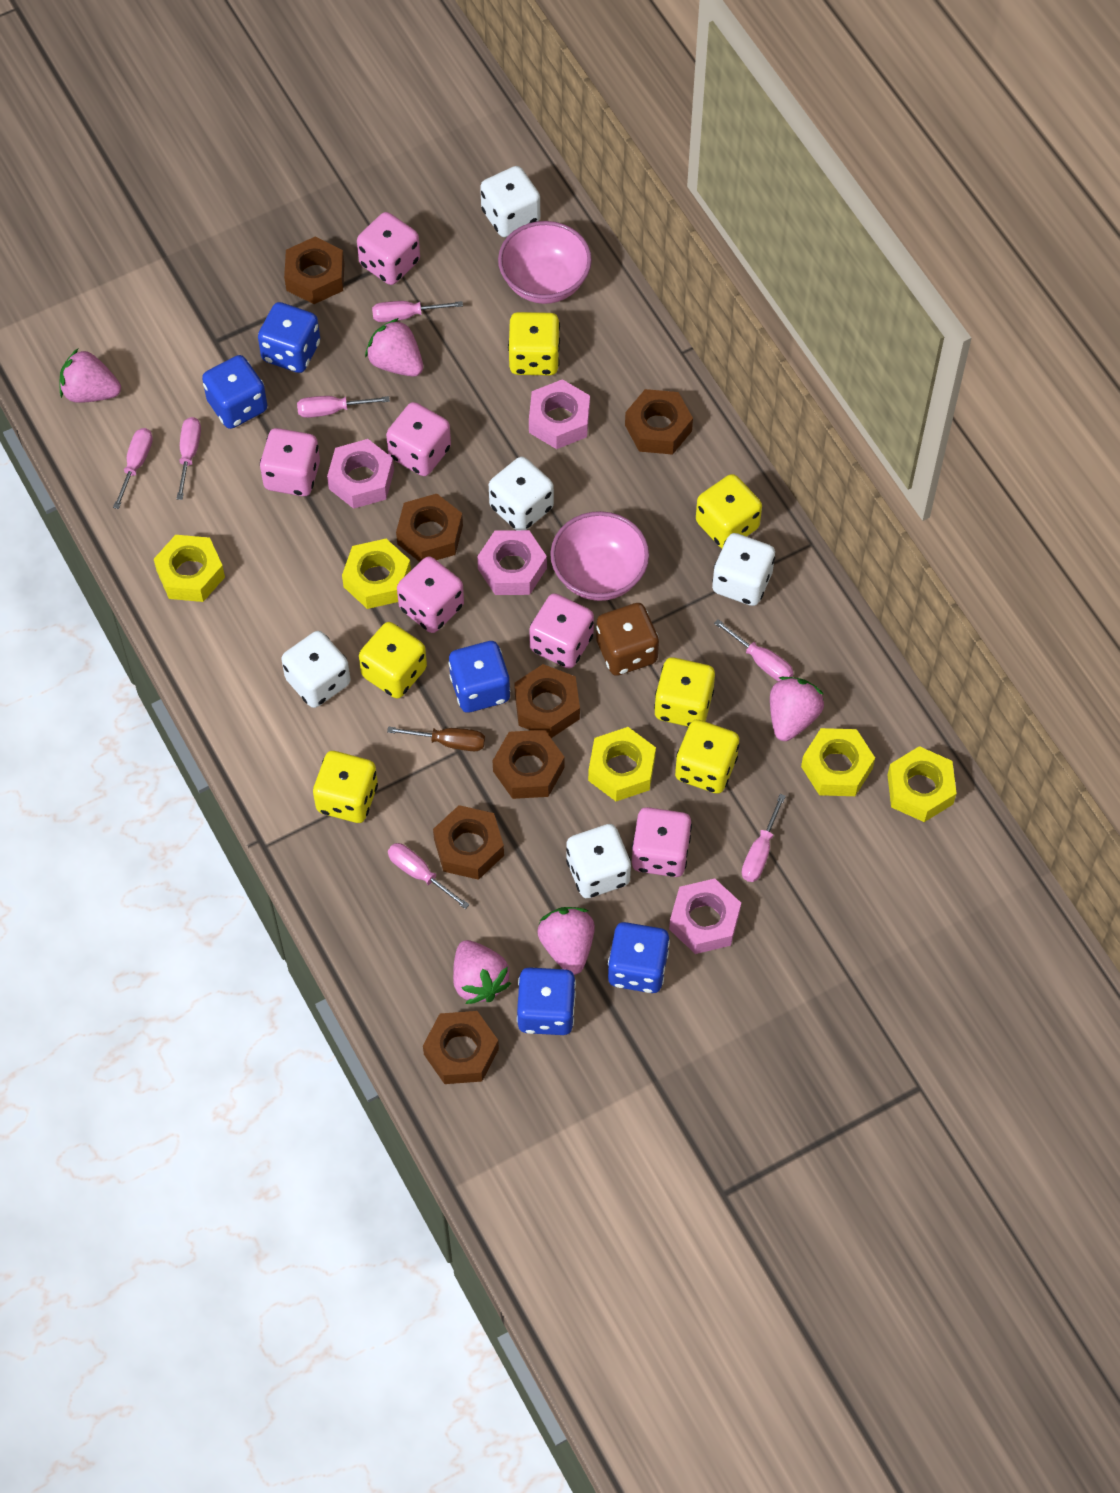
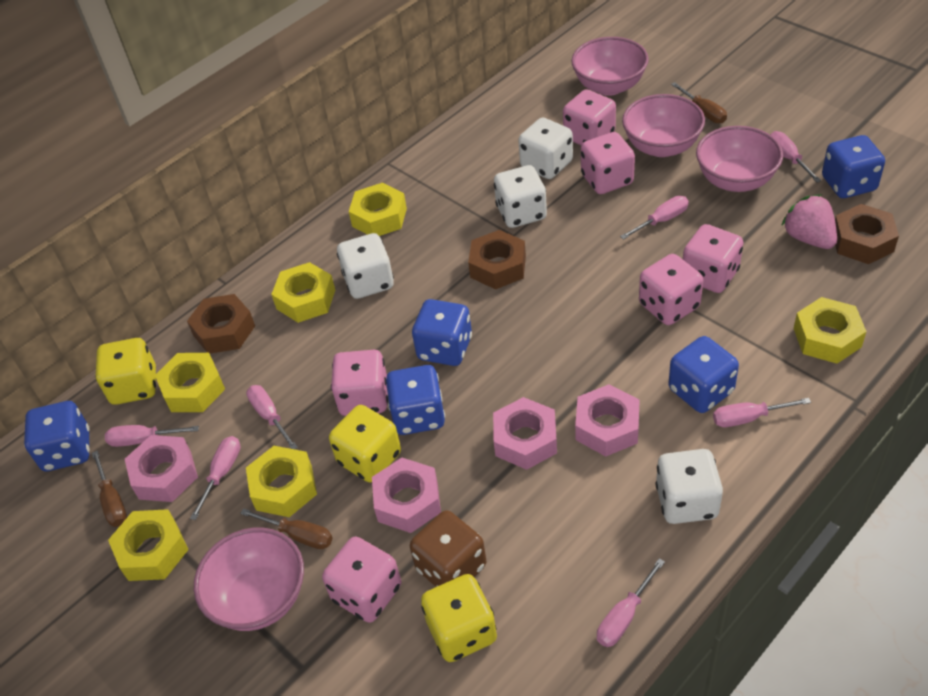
brown nut: [284,237,344,304] [396,494,463,562] [423,1011,499,1084] [433,805,504,880] [493,730,565,799] [514,664,580,738] [625,389,693,455] = 7 -> [187,294,255,354] [468,230,526,289] [835,204,899,264] = 3
brown screwdriver: [387,727,485,751] = 1 -> [92,451,127,527] [240,508,332,549] [671,82,727,123] = 3
pink bowl: [498,221,592,304] [550,511,649,601] = 2 -> [194,528,304,631] [571,37,649,96] [622,94,705,157] [696,126,783,192] = 4
pink strawberry: [59,349,121,403] [365,318,423,377] [453,940,511,1004] [537,907,595,975] [770,677,824,741] = 5 -> [781,194,837,249] = 1
white dice: [281,631,350,708] [480,166,540,237] [489,457,554,530] [566,824,631,898] [712,533,775,606] = 5 -> [337,233,394,299] [494,165,547,228] [518,118,573,179] [655,449,723,524] = 4
yellow dice: [313,751,378,823] [359,622,427,699] [508,312,560,375] [654,657,715,727] [675,720,740,794] [696,474,762,548] = 6 -> [95,338,156,405] [329,405,401,483] [421,574,497,662] = 3
yellow nut: [154,535,225,602] [342,539,411,609] [588,727,656,801] [801,728,875,796] [888,746,957,822] = 5 -> [108,509,189,581] [155,353,225,412] [246,446,317,517] [271,262,335,323] [349,183,407,236] [793,297,867,364] = 6

